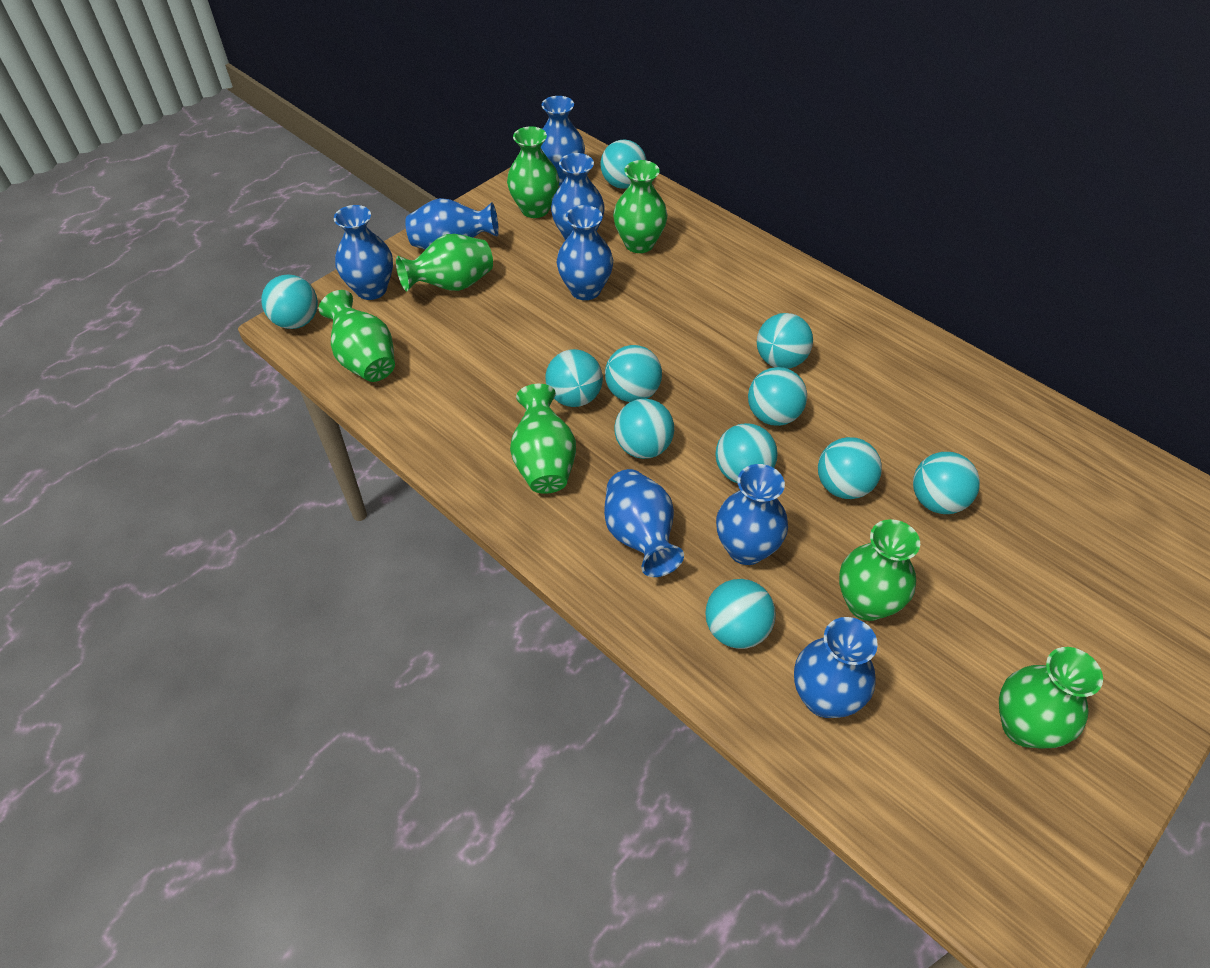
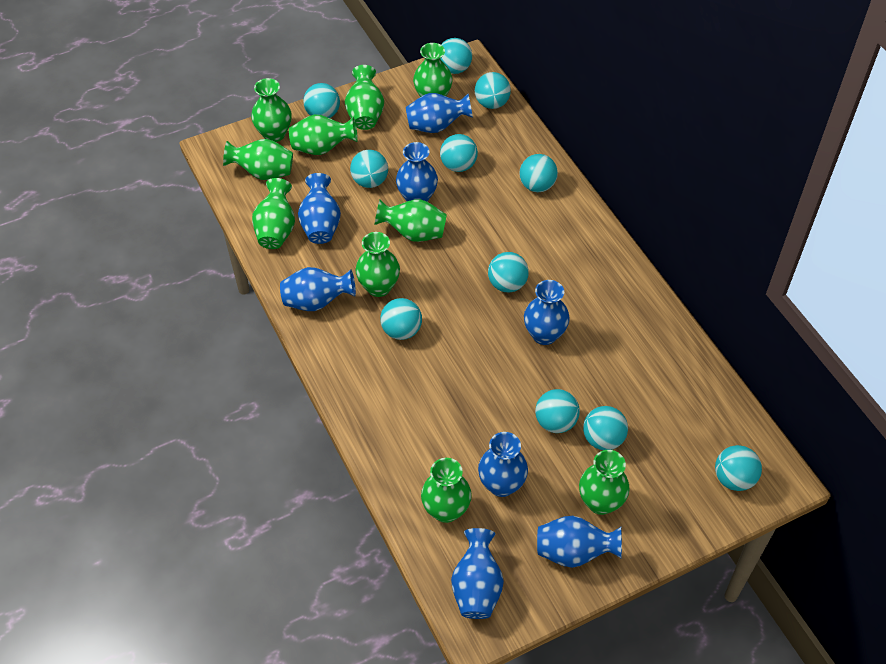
green vase: [319,290,395,382] [396,234,493,291] [507,126,559,218] [510,384,576,494] [613,160,668,253] [839,519,920,621] [999,647,1103,748] = 7 -> [223,139,293,180] [251,78,292,142] [252,178,295,249] [289,114,358,155] [345,65,384,130] [356,232,400,297] [375,199,447,242] [413,43,452,97] [421,458,472,523] [579,450,630,515] = 10

